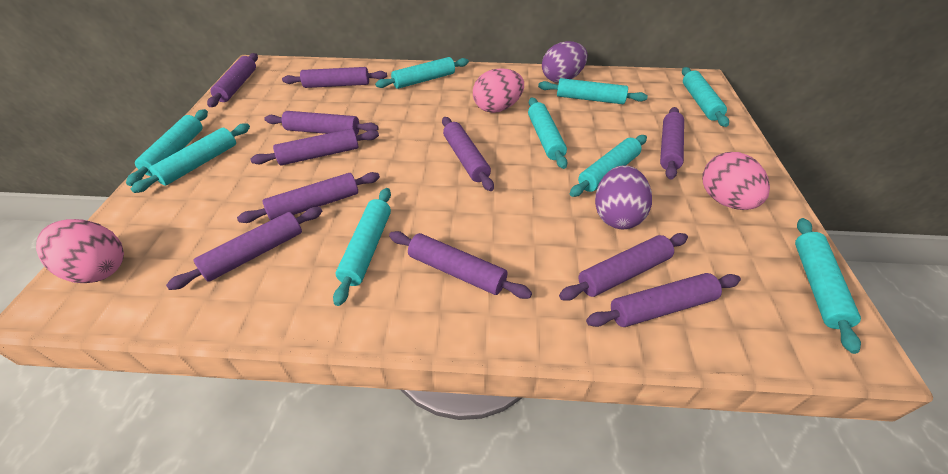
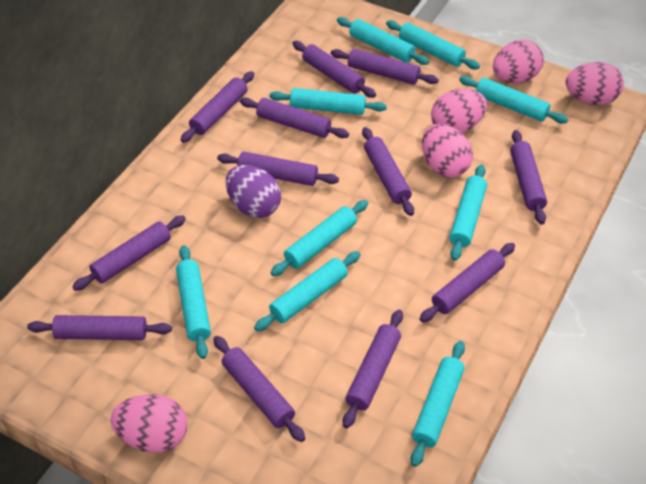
pink egg: [36,219,124,283] [473,68,524,113] [702,152,770,210] = 3 -> [111,394,188,453] [422,124,473,177] [431,89,487,134] [493,40,544,84] [566,62,624,105] = 5
purple egg: [542,41,588,83] [595,165,652,229] = 2 -> [226,165,281,218] = 1
purple rolling pin: [166,207,322,290] [207,53,258,107] [237,172,380,223] [250,129,379,165] [264,111,379,135] [282,67,387,88] [389,231,532,299] [442,117,494,191] [559,233,688,301] [586,273,741,327] [660,107,684,179] = 11 -> [27,315,172,340] [72,215,186,291] [181,71,254,143] [213,336,305,442] [217,152,339,186] [240,98,349,138] [292,41,376,98] [330,49,439,85] [343,310,403,428] [362,127,414,216] [420,243,515,322] [510,130,547,224] = 12

